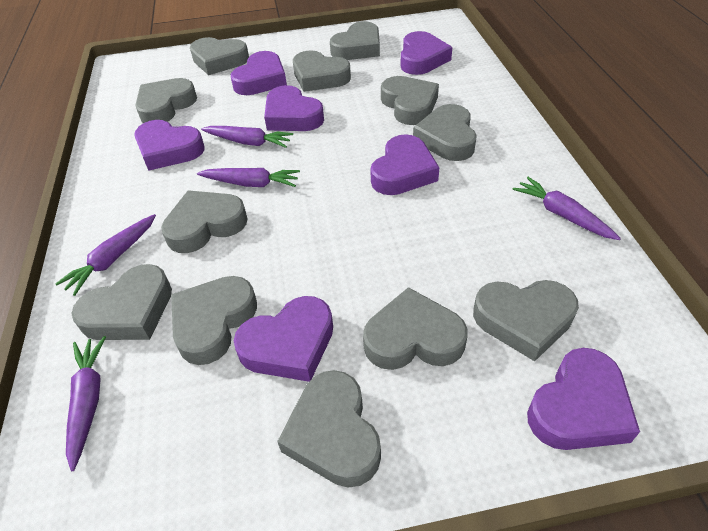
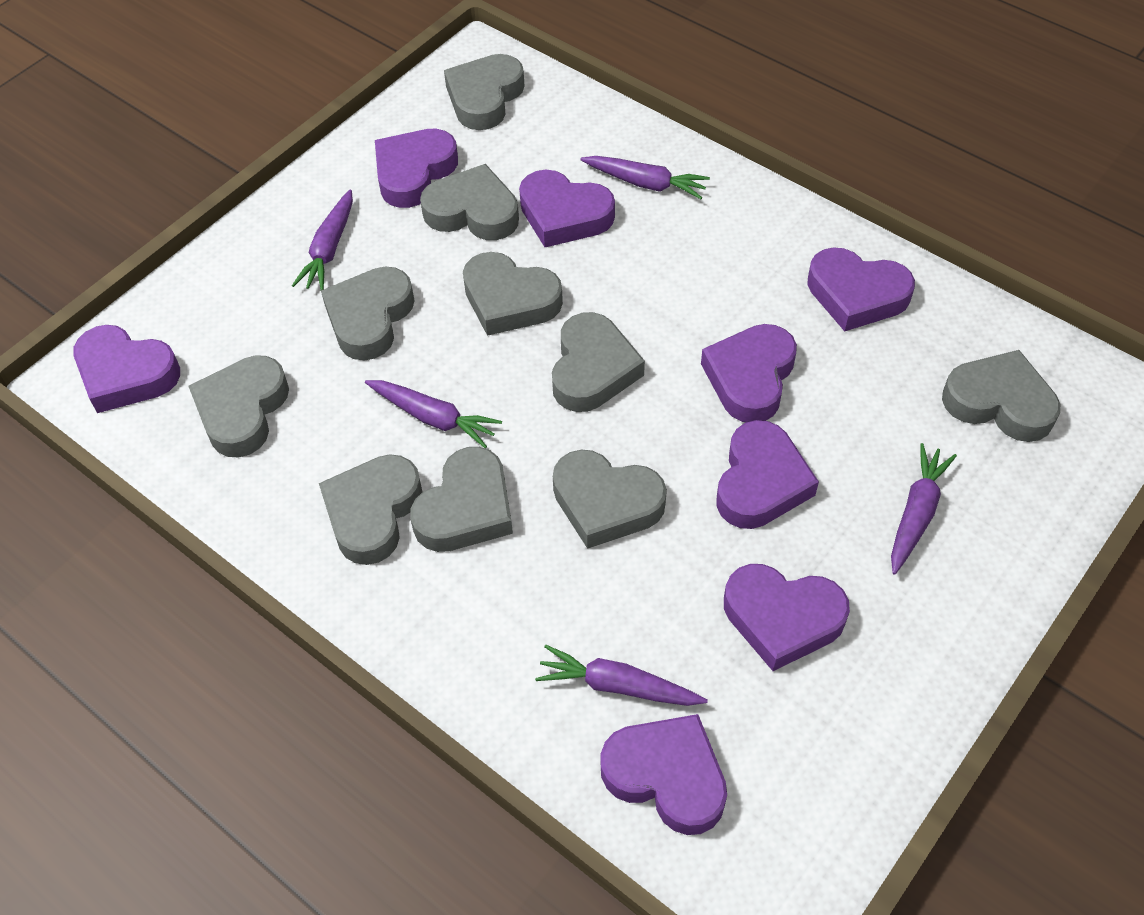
grey heart: [71,264,172,340] [135,78,197,123] [161,190,248,253] [171,276,257,365] [190,37,249,75] [277,370,381,488] [293,50,351,92] [330,21,380,60] [363,287,467,370] [381,76,439,125] [413,104,477,161] [473,280,579,361] = 12 -> [189,355,289,458] [319,454,422,565] [321,267,415,360] [410,447,513,552] [420,164,519,240] [444,54,525,130] [463,252,563,336] [552,312,645,412] [553,450,667,549] [942,350,1060,442] = 10
purple heart: [134,120,204,171] [231,51,287,95] [234,296,333,382] [264,85,324,131] [370,134,439,195] [401,31,452,75] [527,348,640,450] = 7 -> [73,325,180,413] [375,129,458,208] [519,170,615,247] [601,714,727,835] [701,324,797,422] [717,420,819,529] [724,564,850,671] [807,247,915,331] = 8

